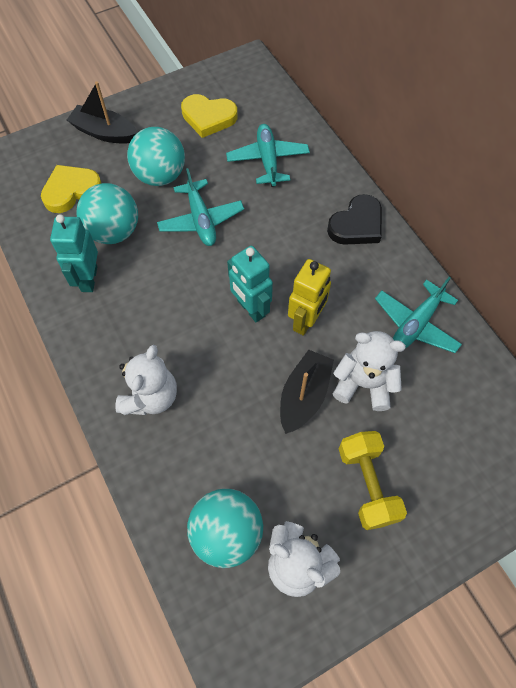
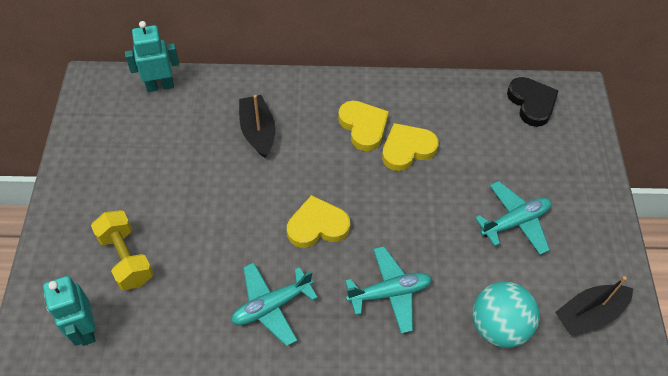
turquoise ball: [76,183,138,244] [127,127,185,186] [187,489,263,568] = 3 -> [472,282,540,348] = 1
white teddy bear: [116,345,177,415] [268,521,340,597] [333,331,406,411] = 3 -> none = 0
yellow heart: [41,165,101,213] [181,94,238,138] = 2 -> [287,195,350,248] [338,101,389,151] [382,123,438,171] = 3
yellow robot: [288,259,331,336] = 1 -> none = 0

